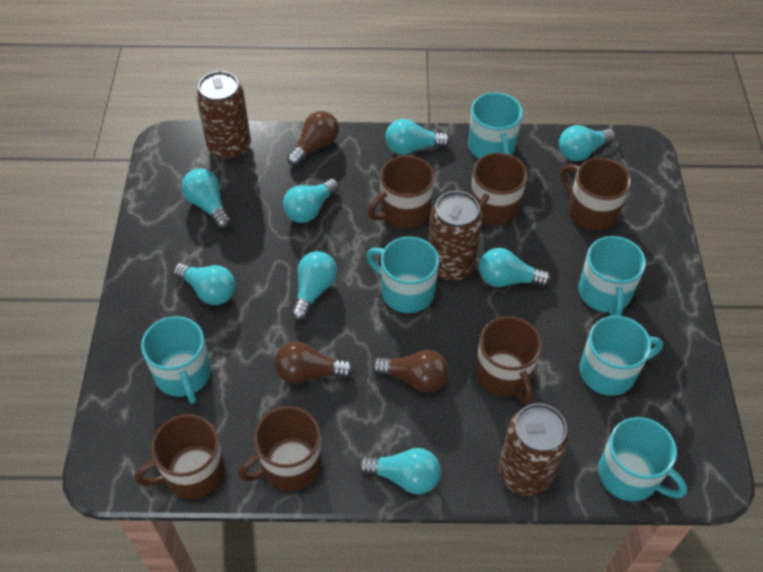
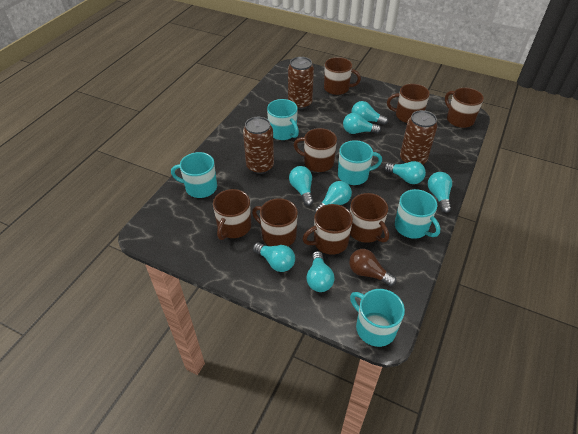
brown light bulb: [274,341,353,384] [287,111,339,166] [372,350,449,393] = 3 -> [349,249,396,286] = 1
brown mug: [135,414,225,499] [238,406,322,491] [368,155,434,228] [471,153,527,225] [475,316,542,404] [561,158,631,231] = 6 -> [213,189,251,240] [252,198,298,246] [294,128,337,172] [303,204,353,255] [324,57,361,95] [350,193,389,243] [387,84,430,123] [445,88,484,128] = 8
turquoise mug: [141,316,211,404] [366,237,439,313] [468,92,523,159] [578,236,646,316] [579,316,663,396] [598,417,687,501] = 6 -> [171,152,217,198] [267,99,299,140] [338,140,382,185] [350,289,405,347] [395,189,440,239] = 5

